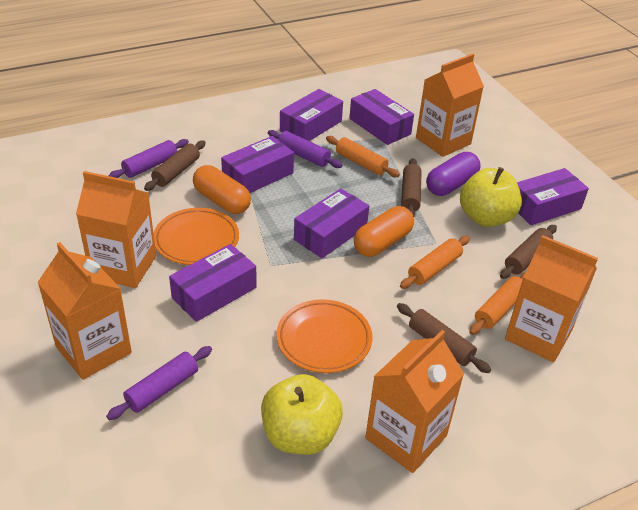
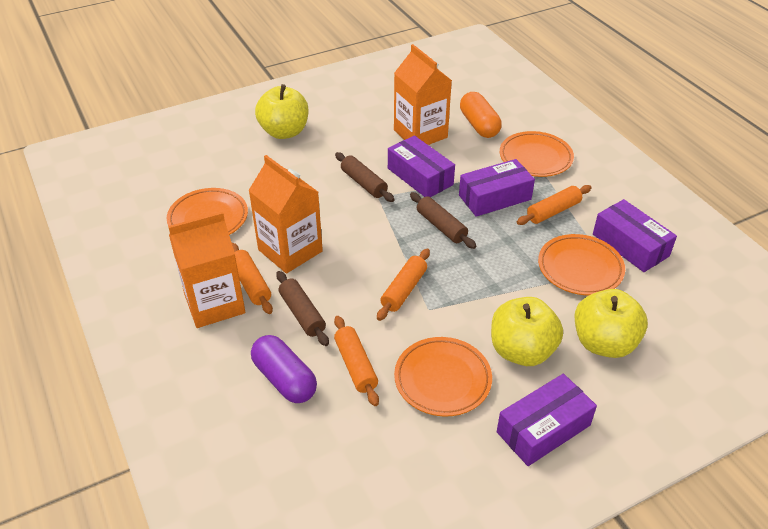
brown rolling pin: [144,140,206,191] [397,303,491,373] [401,158,422,217] [500,225,557,279] = 4 -> [276,271,329,346] [335,152,394,202] [410,192,476,249] = 3
orange capsule: [193,165,251,214] [354,206,414,257] = 2 -> [460,92,502,138] = 1
orange carton: [38,242,132,380] [76,171,156,288] [365,330,464,473] [416,54,484,157] [505,235,598,362] = 5 -> [168,211,245,328] [248,155,323,273] [394,44,452,145] = 3
orange plate: [154,208,239,265] [276,299,372,373] = 2 -> [167,188,248,235] [394,337,492,417] [500,131,574,177] [538,234,625,295] = 4
orange rolling pin: [326,136,400,177] [400,236,470,289] [469,272,526,335] = 3 -> [232,243,273,314] [334,316,379,406] [377,248,430,321] [517,185,592,225] = 4
purple box: [169,244,257,322] [221,136,294,193] [280,89,343,141] [294,188,369,258] [349,89,414,145] [517,168,589,225] = 6 -> [388,135,455,197] [459,159,535,217] [497,374,597,466] [593,199,677,272] = 4
purple rolling pin: [106,346,212,420] [109,139,189,178] [268,130,342,168] = 3 -> none = 0
yellow apple: [261,374,343,455] [460,167,522,227] = 2 -> [255,84,308,139] [491,297,563,366] [575,289,648,358] = 3

